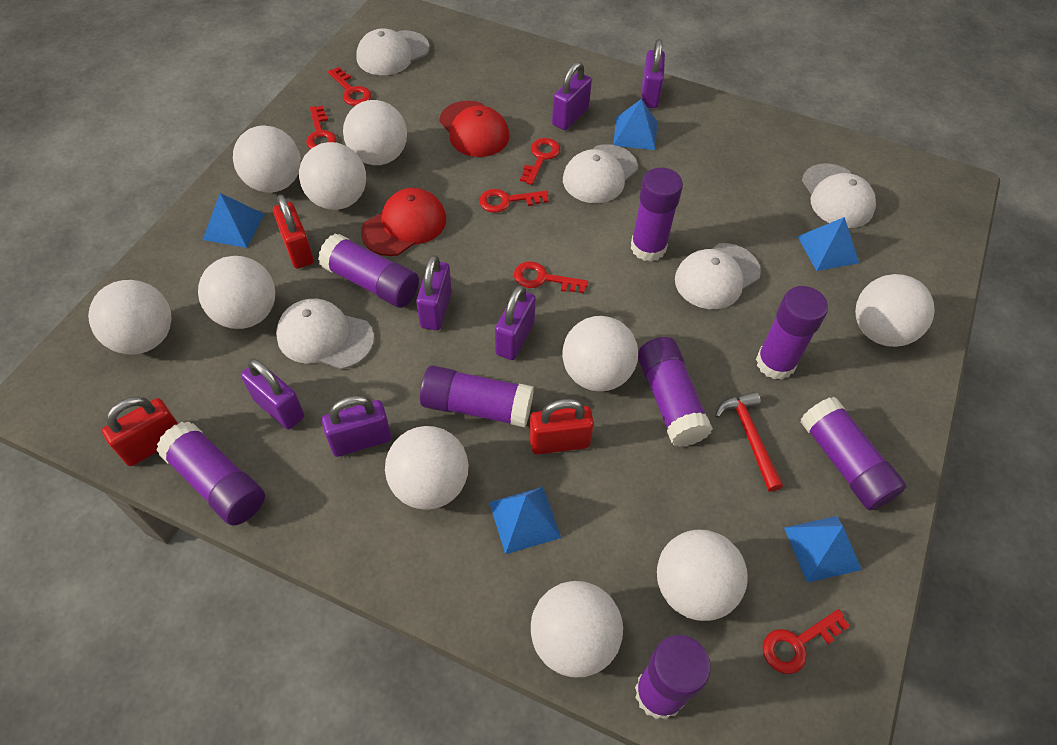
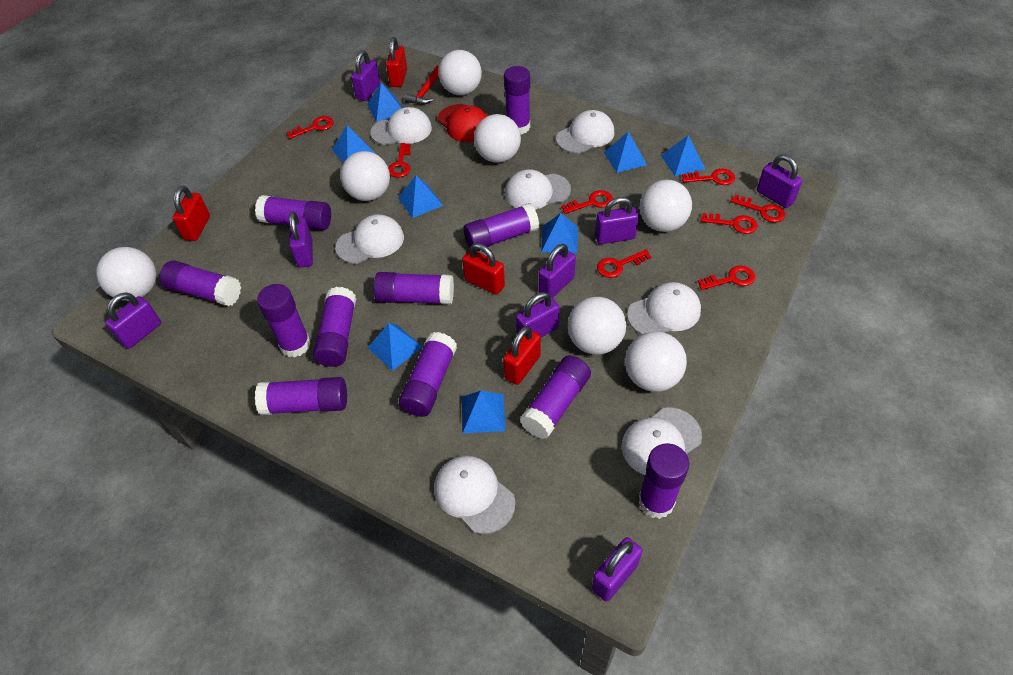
blue pyramid: [203,193,264,248] [489,487,561,554] [613,99,657,150] [784,516,862,583] [797,217,859,271] = 5 -> [332,126,375,162] [367,83,402,122] [368,323,423,371] [398,175,443,218] [462,391,506,434] [541,213,578,253] [604,132,647,173] [661,135,705,176] = 8
purple glue stick: [156,421,265,525] [318,233,419,308] [420,365,534,427] [631,168,683,262] [635,635,711,720] [638,337,713,447] [756,286,828,380] [800,397,907,510] = 8 -> [160,260,241,306] [255,195,331,230] [255,377,347,415] [257,284,311,357] [313,287,356,367] [374,272,454,305] [399,332,457,417] [464,203,539,251] [504,66,530,134] [520,355,591,439] [639,443,689,519] = 11
purple padlock: [241,359,304,429] [322,395,391,457] [416,255,452,330] [495,285,536,360] [552,62,592,130] [641,39,665,108] = 6 -> [105,293,161,349] [289,211,313,268] [351,50,380,101] [516,292,560,337] [538,244,576,298] [592,537,642,602] [595,197,639,244] [757,154,802,208] = 8
red cap: [361,188,446,256] [439,101,509,157] = 2 -> [438,104,487,142] = 1
red key: [306,106,337,149] [328,67,372,106] [479,189,549,213] [514,261,588,293] [520,138,560,185] [762,609,850,674] = 6 -> [286,116,334,139] [388,143,411,178] [561,190,613,214] [597,249,651,278] [682,168,735,185] [698,266,755,290] [701,213,758,234] [730,194,785,223] = 8
red padlock: [102,397,178,466] [273,195,314,269] [529,399,594,455] = 3 -> [172,186,210,241] [386,37,407,87] [462,243,505,295] [503,326,541,385] = 4
white ball: [88,280,172,355] [198,256,275,329] [233,126,301,193] [299,142,366,210] [343,100,407,165] [385,426,469,510] [531,581,623,677] [562,316,638,391] [657,530,748,621] [855,274,935,347] = 10 -> [96,247,156,301] [340,151,390,201] [438,50,482,95] [474,114,521,163] [568,297,626,355] [625,331,687,392] [640,180,692,232] = 7
white cap: [276,299,374,369] [356,28,430,75] [563,144,638,203] [675,243,761,309] [802,163,876,228] = 5 -> [335,214,404,264] [370,107,432,145] [434,456,515,534] [505,169,571,210] [556,110,615,154] [622,407,702,475] [627,282,701,335] = 7

